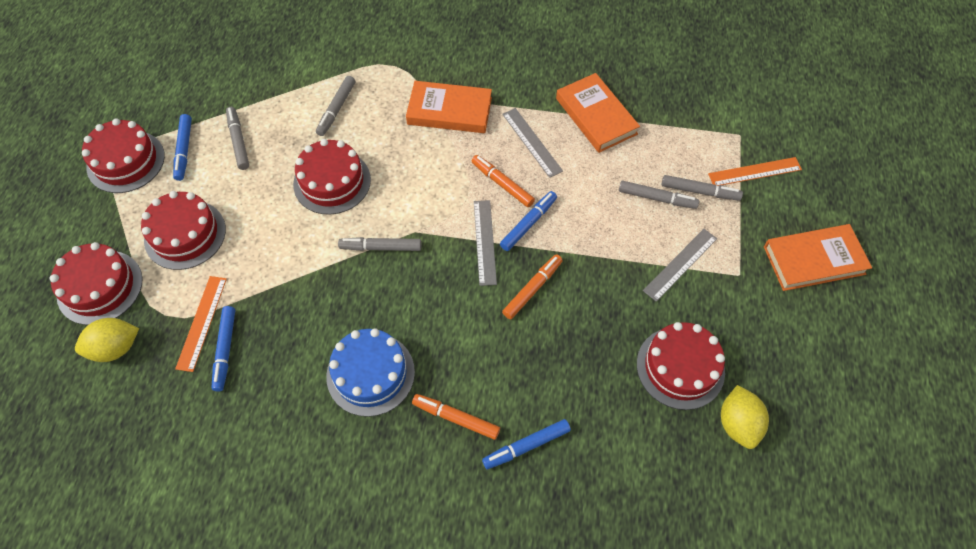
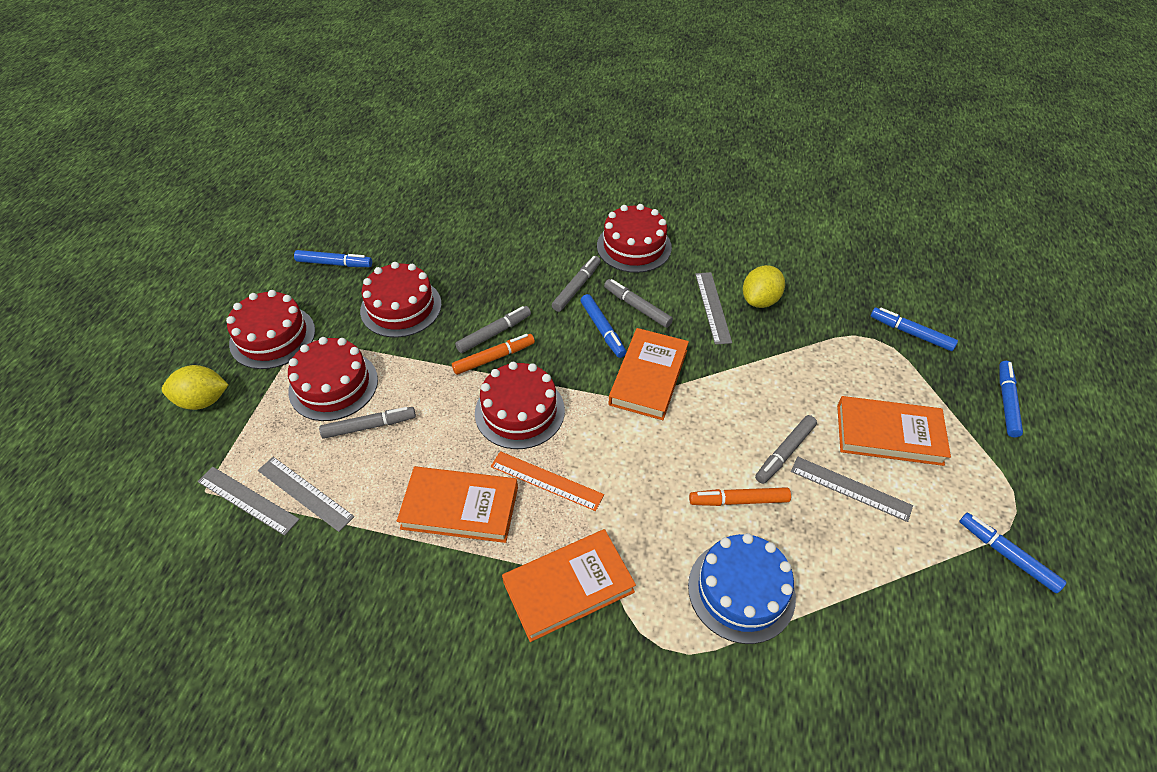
blue marker: [173,114,192,181] [211,306,235,392] [482,419,571,469] [500,191,557,251] = 4 -> [294,250,372,267] [580,294,626,358] [871,308,958,351] [959,513,1067,593] [999,361,1023,437] = 5
grey ruler: [474,200,497,286] [502,108,563,178] [643,229,717,302] = 3 -> [197,467,300,536] [258,457,354,532] [695,272,732,345] [791,456,913,522] = 4
orange book: [406,81,492,133] [556,73,640,153] [764,224,872,291] = 3 -> [397,466,518,543] [502,529,636,642] [608,328,689,420] [837,396,951,466] = 4
orange marker: [412,394,500,440] [472,155,535,207] [502,254,563,319] = 3 -> [452,334,535,375] [689,487,791,506] = 2
orange ruler: [175,276,227,372] [708,157,802,186] = 2 -> [491,451,604,511] = 1

